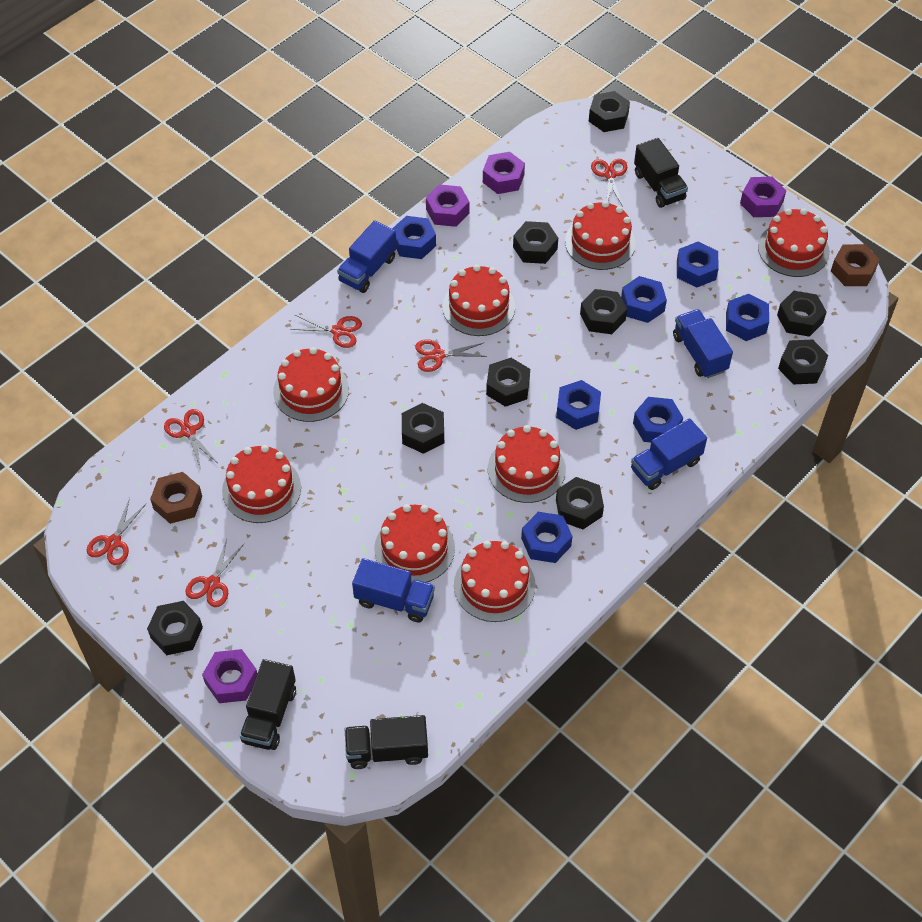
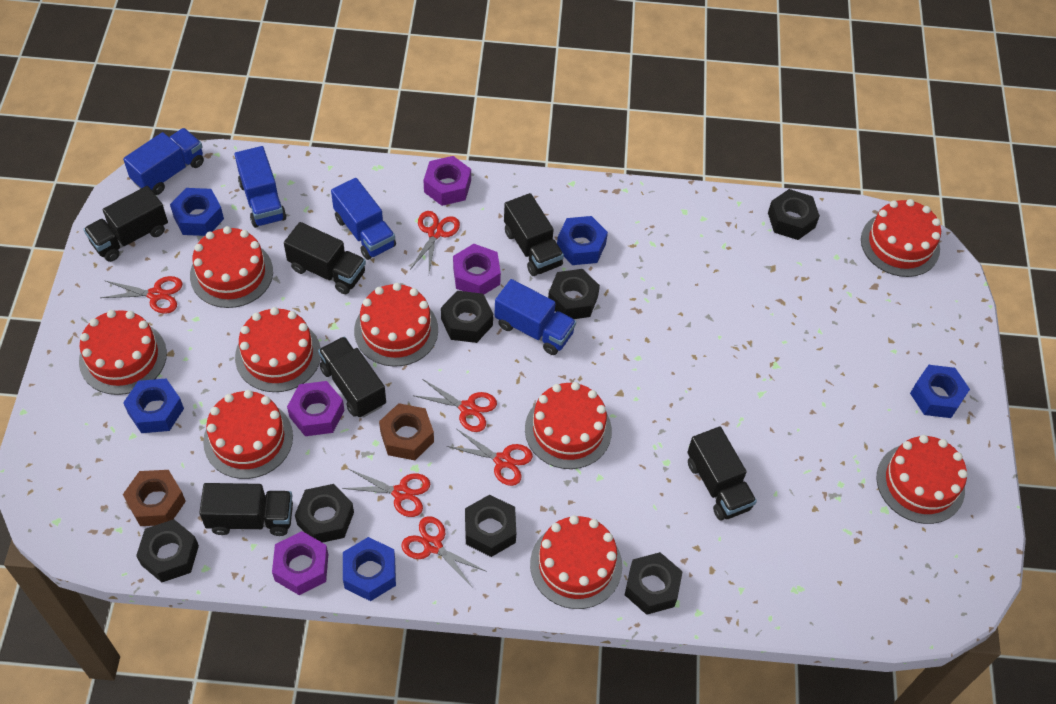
black nut: [147,601,203,655] [402,403,444,454] [486,358,530,407] [513,221,558,264] [556,477,604,529] [580,289,627,334] [589,91,630,132] [777,291,827,337] [778,339,828,385] = 9 -> [136,519,199,582] [295,484,354,543] [441,291,493,343] [465,495,516,557] [548,269,600,319] [625,552,683,615] [768,189,820,240] = 7
black truck: [240,659,296,750] [345,715,428,769] [634,138,688,208] = 3 -> [83,186,168,262] [199,483,293,536] [284,222,366,294] [318,336,386,418] [504,193,564,276] [687,427,757,521] = 6
blue nut: [392,216,436,259] [521,512,572,563] [556,380,601,430] [621,276,667,323] [633,397,683,443] [677,241,719,288] [726,294,769,341] = 7 -> [123,379,184,433] [170,188,224,236] [343,537,396,601] [557,216,608,265] [910,365,970,418] = 5
red cake: [222,445,301,523] [273,347,349,422] [374,504,455,582] [443,265,515,336] [454,541,536,622] [488,425,566,503] [565,201,636,270] [758,208,830,277] = 8 -> [79,310,167,395] [190,226,273,308] [203,390,293,479] [235,307,321,392] [354,283,438,367] [525,382,612,469] [530,515,622,609] [861,199,941,277] [877,435,968,524] = 9

